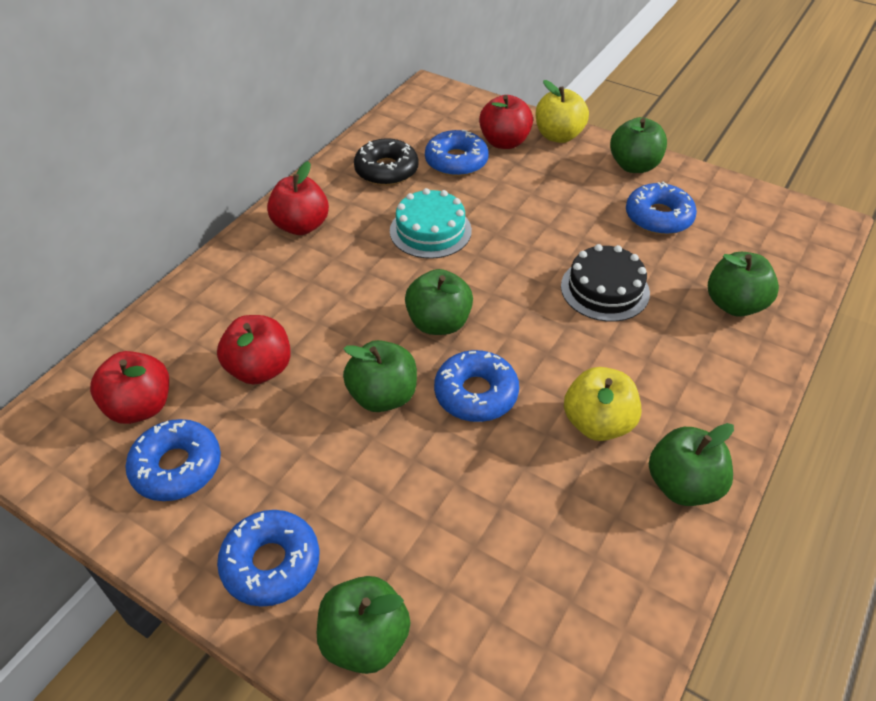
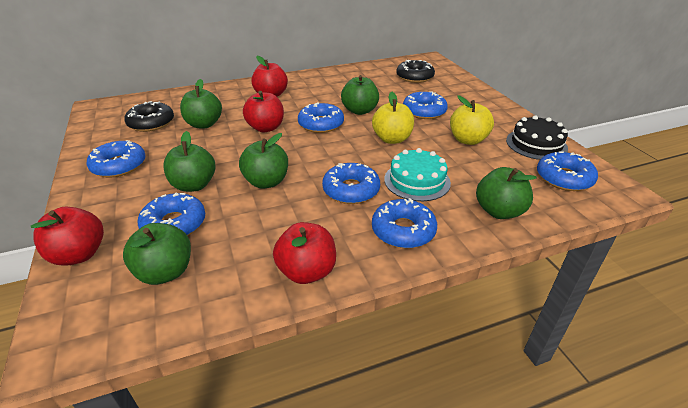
black donut: [354,138,419,186] = 1 -> [124,101,174,132] [396,60,435,83] = 2
blue donut: [125,419,221,501] [217,510,319,607] [425,130,489,176] [434,350,519,422] [626,182,697,235] = 5 -> [86,140,146,178] [137,193,205,236] [298,102,344,133] [322,163,380,204] [372,198,437,248] [403,91,448,119] [537,151,598,191] = 7

